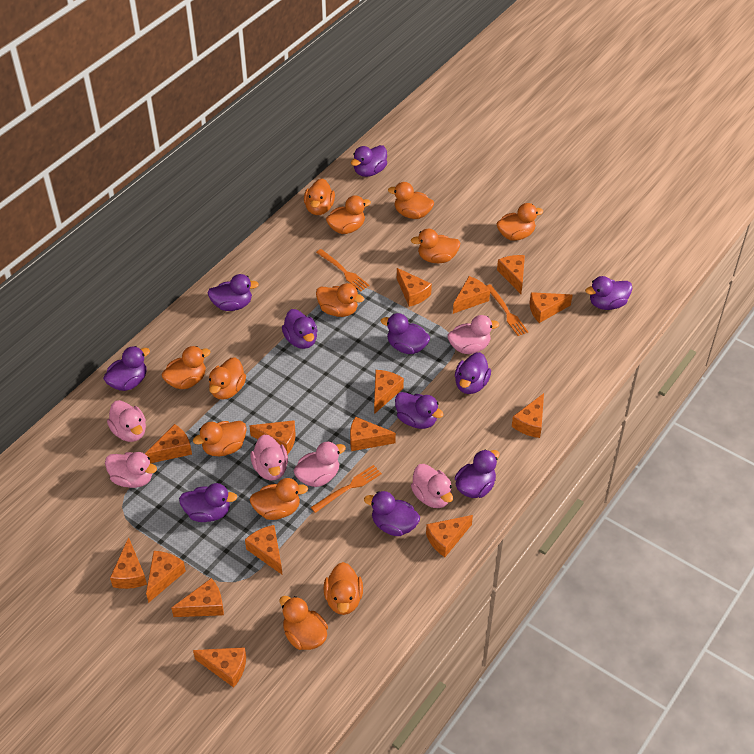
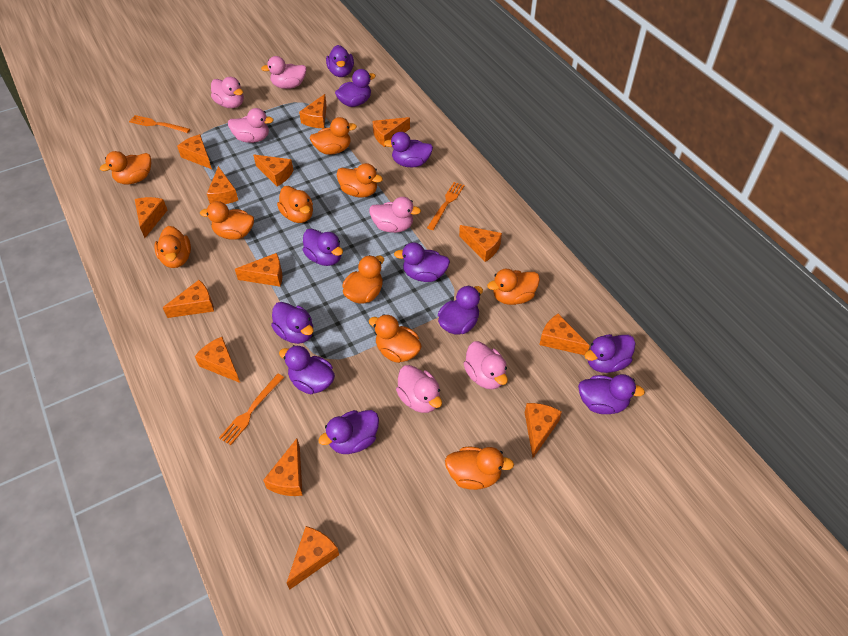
orange cheese: [110,537,147,589] [145,424,192,463] [146,551,186,603] [171,578,224,617] [193,647,246,688] [245,525,282,574] [249,420,296,455] [350,417,396,451] [374,370,404,414] [397,268,432,307] [426,515,473,557] [453,276,490,314] [497,255,525,294] [512,393,544,438] [530,292,572,323] = 15 -> [135,197,167,238] [163,280,214,318] [177,134,212,169] [195,337,240,383] [207,166,238,204] [235,253,282,287] [253,155,294,187] [263,438,303,496] [287,526,339,590] [299,94,327,128] [372,117,410,147] [459,225,502,262] [525,403,562,458] [539,314,590,355] = 14
orange duck: [161,346,211,389] [193,421,247,456] [209,357,246,400] [250,478,308,520] [280,596,328,650] [304,179,335,215] [316,283,364,317] [324,562,363,615] [326,195,371,234] [388,182,434,219] [411,229,460,263] [496,203,543,241] = 12 -> [100,151,151,184] [154,226,191,268] [200,201,254,240] [277,186,313,223] [310,117,357,155] [336,163,383,198] [342,255,384,304] [369,314,422,363] [445,447,514,490] [487,269,540,305] = 10

